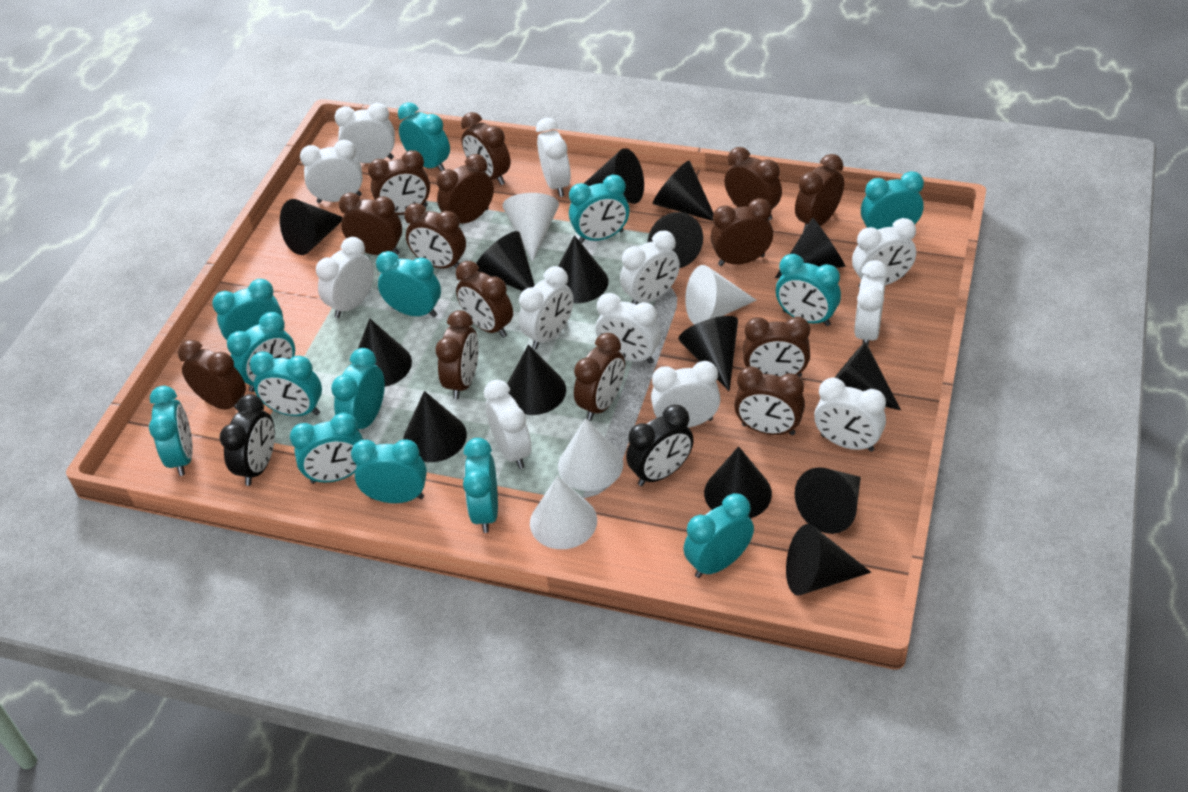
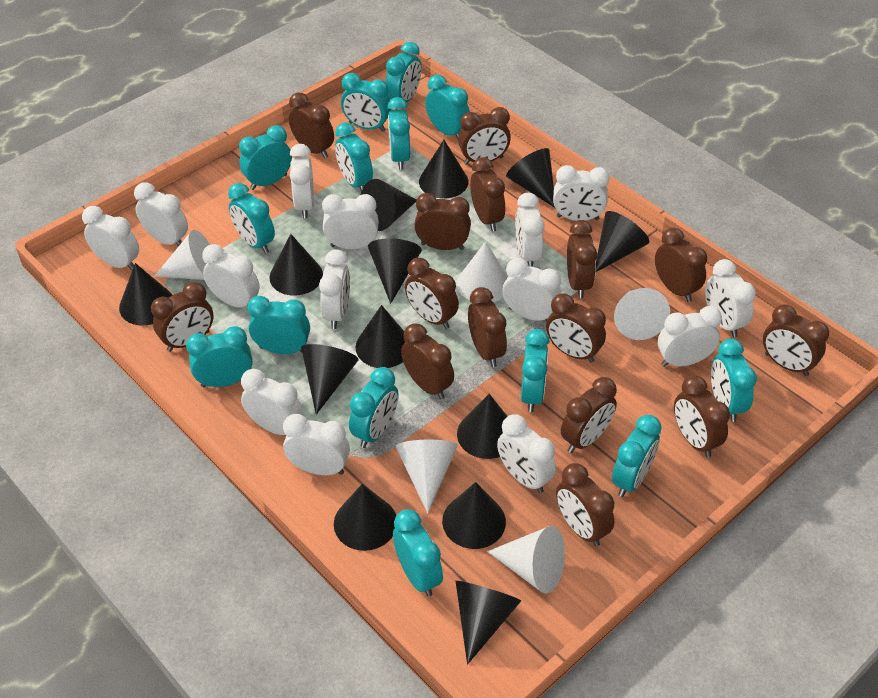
black clock: [220,394,275,486] [626,405,694,486] = 2 -> none = 0
black cone: [280,199,343,255] [358,318,412,387] [403,391,467,462] [476,231,535,291] [507,344,566,415] [558,235,608,303] [584,148,644,204] [648,212,703,268] [653,160,714,221] [678,316,738,391] [704,446,772,519] [775,217,845,278] [786,524,871,596] [795,467,861,534] [835,341,901,410] = 15 -> [119,263,172,325] [269,234,323,296] [301,344,359,414] [334,484,396,551] [356,305,406,368] [361,179,416,231] [368,238,422,304] [419,140,469,198] [442,482,506,549] [456,581,521,664] [457,394,508,459] [506,148,555,208] [596,211,649,272] = 13
brown clock: [178,340,246,411] [339,192,402,255] [368,150,430,215] [404,203,466,269] [436,310,479,399] [437,154,494,224] [456,261,513,338] [461,112,511,185] [574,333,625,421] [710,198,773,266] [724,147,782,220] [734,366,805,435] [743,317,810,377] [795,154,844,232] = 14 -> [151,282,214,352] [289,92,334,158] [401,323,454,400] [405,258,459,329] [414,193,471,250] [458,107,511,165] [468,287,507,367] [470,157,505,231] [546,293,606,363] [556,463,614,546] [561,377,617,453] [567,220,597,298] [655,227,707,302] [674,375,730,457] [763,305,829,376] = 15
white clock: [300,140,363,203] [316,237,374,318] [335,103,395,163] [484,380,531,469] [519,266,574,349] [536,118,571,197] [596,293,661,364] [620,231,680,305] [651,361,721,428] [814,378,886,452] [852,218,916,288] [854,260,888,345] = 12 -> [82,206,139,270] [134,182,188,246] [202,244,260,307] [241,369,303,435] [283,414,350,475] [290,144,314,218] [319,249,350,329] [322,194,378,249] [497,414,556,493] [502,258,561,321] [515,193,545,267] [553,165,609,221] [658,306,722,367] [705,259,756,337] = 14
white cone: [502,193,559,262] [530,476,597,549] [558,418,623,491] [685,265,757,325] = 4 -> [154,230,210,280] [396,440,458,513] [457,242,508,302] [487,526,565,594] [614,288,670,340] = 5

